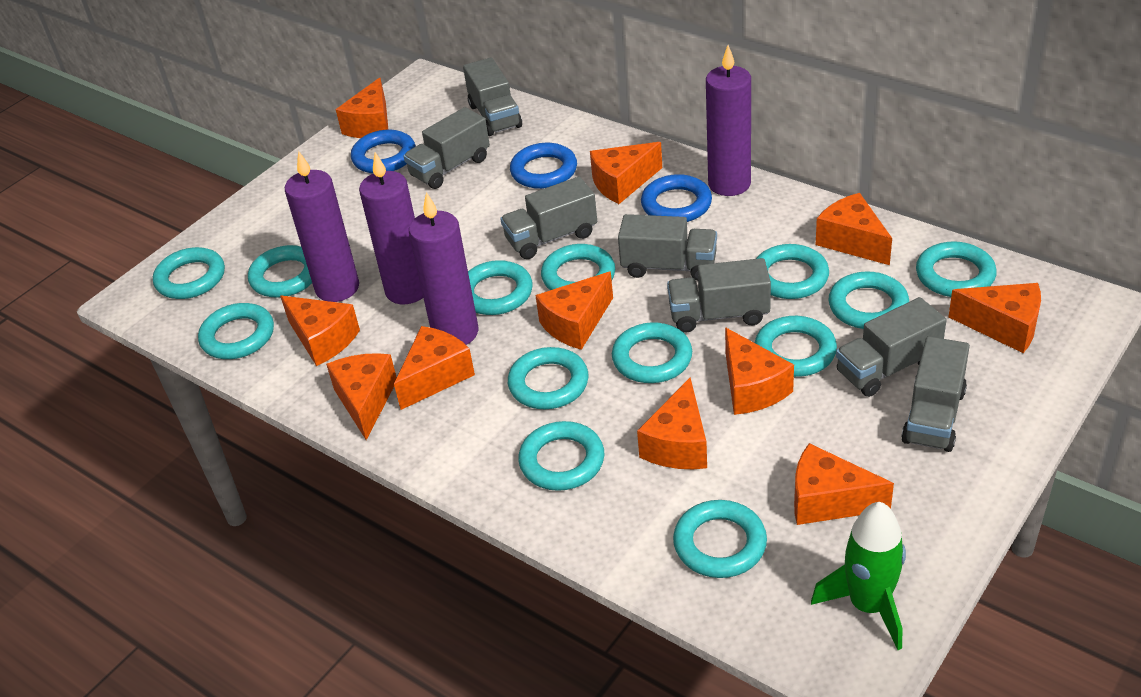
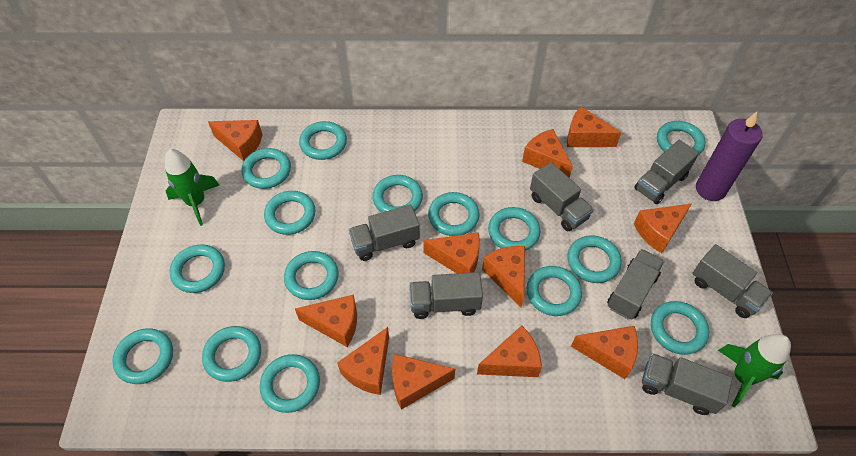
blue ring: [351,130,416,174] [510,143,577,189] [641,174,712,222] = 3 -> none = 0
green rocket: [811,502,906,650] = 1 -> [165,149,220,226] [718,334,791,407] = 2
purple candle: [285,151,359,302] [359,152,423,304] [409,192,479,345] [706,45,751,196] = 4 -> [696,112,763,201] = 1
turquoise ring: [153,247,225,299] [198,303,274,359] [248,245,312,298] [468,260,533,315] [508,347,589,409] [518,421,604,491] [541,244,615,290] [612,322,692,383] [673,500,767,578] [755,316,837,377] [756,244,829,299] [828,271,909,329] [916,241,997,297] = 13 -> [112,328,173,384] [170,245,225,293] [202,326,261,382] [241,148,291,189] [260,354,320,413] [264,191,316,235] [284,251,339,300] [299,121,347,160] [372,175,423,213] [428,192,479,236] [488,207,540,251] [527,266,582,316] [568,235,622,283] [651,301,709,355] [657,121,706,154] = 15

